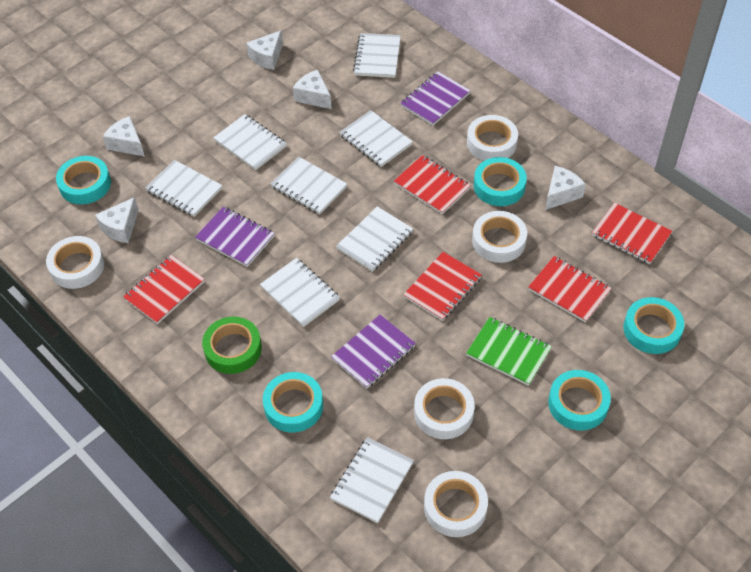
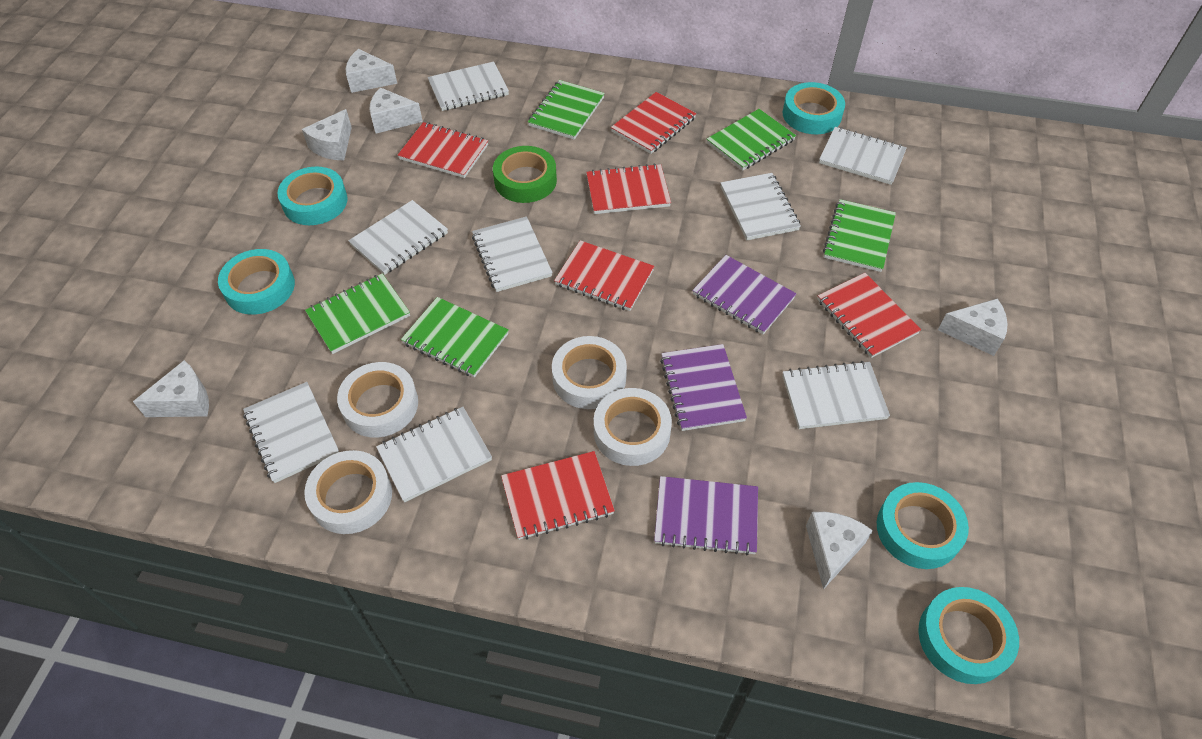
green notebook: [466,317,552,386] = 1 -> [305,274,410,354] [401,297,509,377] [528,80,605,140] [707,109,796,171] [823,199,896,272] = 5
red notebook: [123,255,205,324] [394,155,471,214] [403,252,482,321] [528,256,612,323] [592,203,672,264] = 5 -> [398,122,488,178] [501,451,615,540] [554,240,654,311] [586,163,671,214] [611,92,696,154] [817,273,921,358] = 6
white cheese: [95,197,139,243] [103,116,145,157] [246,30,283,70] [293,70,332,109] [545,166,586,210] = 5 -> [133,360,209,417] [302,109,352,161] [346,49,397,93] [369,87,423,134] [806,512,873,590] [938,298,1008,356] = 6
white tape: [46,236,104,289] [414,378,475,439] [424,471,488,537] [467,115,518,161] [472,211,527,263] = 5 -> [304,450,392,534] [337,362,418,438] [552,336,627,409] [594,388,672,466] = 4

